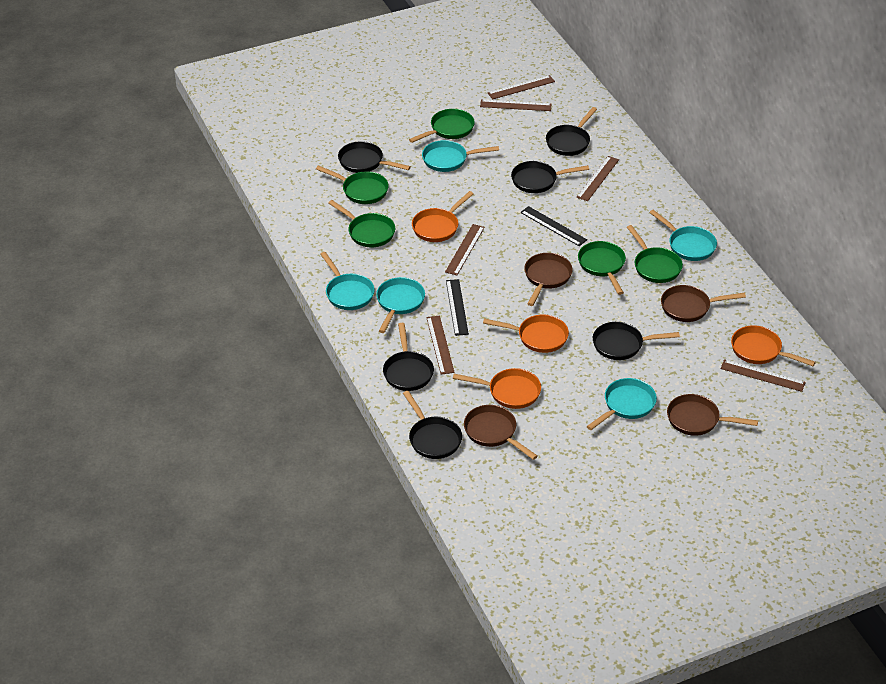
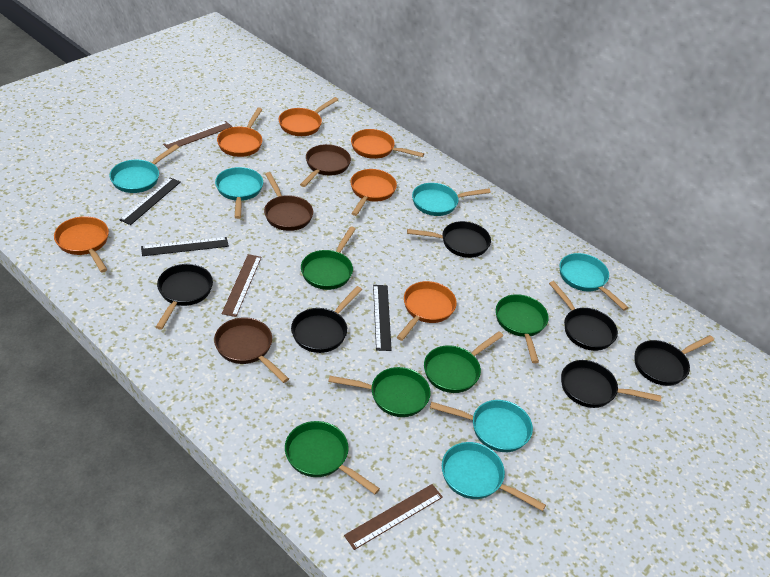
black ruler: [446,279,469,336] [520,206,587,246] = 2 -> [120,177,181,225] [141,237,229,256] [373,285,392,351] = 3
brown pan: [464,405,538,460] [524,253,573,306] [661,285,746,322] [667,394,758,436] = 4 -> [214,317,289,383] [264,172,313,231] [300,144,351,187] = 3
brown ruler: [426,316,455,375] [445,224,485,275] [480,100,552,111] [488,75,555,99] [577,156,619,201] [720,359,806,392] = 6 -> [163,121,232,149] [222,254,262,317] [344,484,443,550] = 3
orange pan: [412,191,473,242] [453,368,541,409] [483,314,569,353] [731,325,816,366] = 4 -> [54,216,109,272] [217,107,263,157] [279,97,338,136] [350,169,397,216] [351,129,424,159] [397,281,457,341] = 6
turquoise pan: [320,252,375,310] [376,277,425,333] [422,140,499,172] [587,378,657,430] [649,210,717,261] = 5 -> [110,144,179,193] [215,167,263,219] [412,183,491,216] [430,400,533,452] [442,442,546,511] [559,253,629,310] = 6

